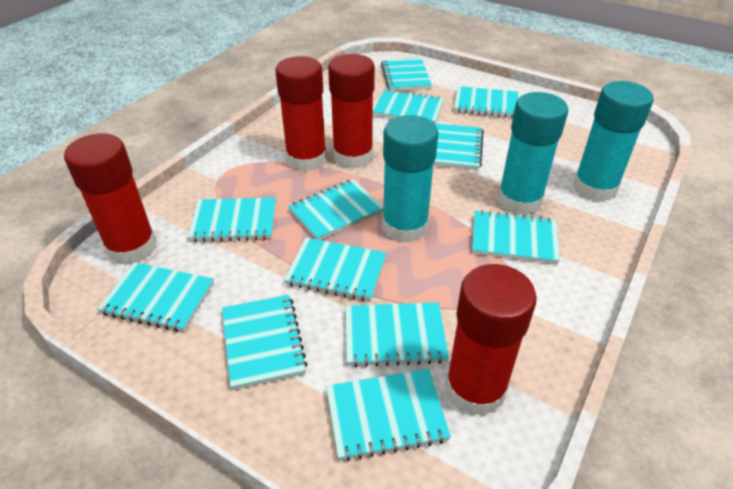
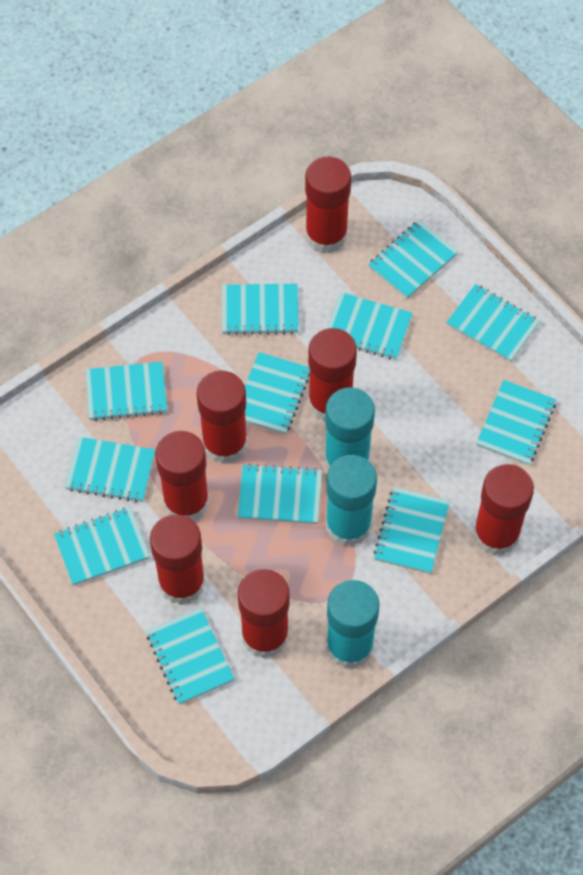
red glue stick: [64,133,157,265] [275,56,327,171] [328,54,375,169] [445,264,537,416] = 4 -> [150,514,206,605] [155,431,210,522] [197,371,248,464] [238,569,290,658] [305,157,351,253] [308,328,357,422] [473,464,534,556] = 7

